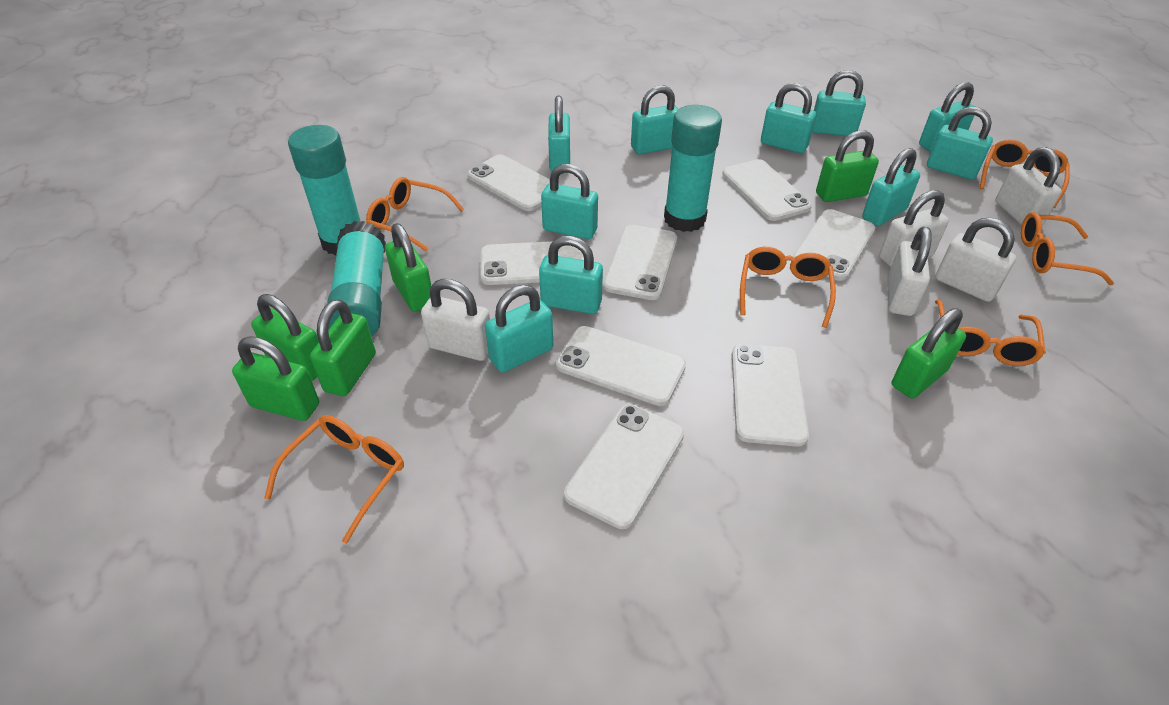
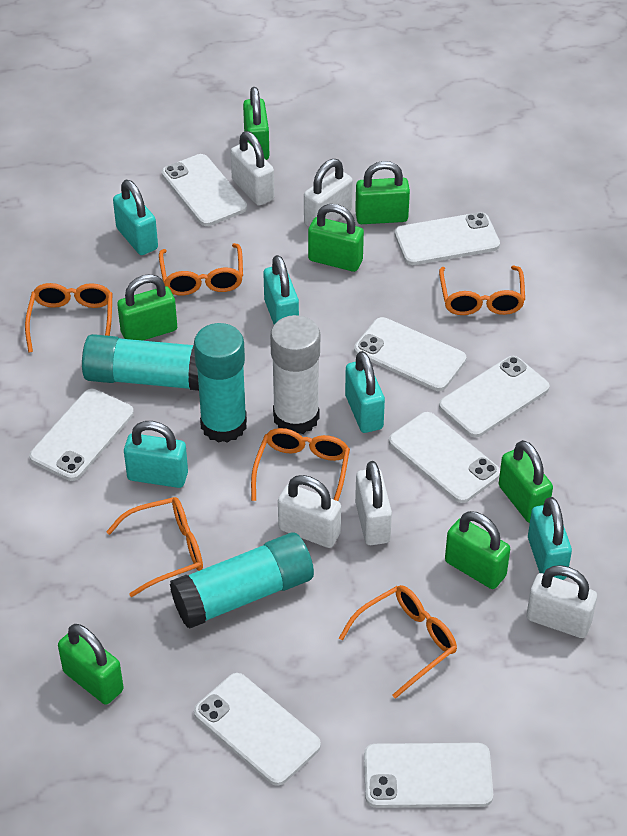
green padlock: [232,336,319,421] [251,294,319,381] [310,299,376,396] [385,223,431,312] [816,130,879,202] [892,308,966,398] = 6 -> [58,624,124,705] [117,274,177,340] [243,87,269,160] [308,204,364,272] [355,161,410,224] [445,511,510,589] [499,440,553,523] = 7
turquoise padlock: [485,285,553,372] [539,236,603,314] [541,164,598,239] [548,96,570,171] [631,85,678,154] [761,83,816,153] [812,70,866,136] [862,148,920,226] [919,82,975,152] [927,107,993,180] = 10 -> [113,180,158,255] [124,421,188,488] [263,255,299,324] [345,351,385,433] [528,497,572,580] = 5
white glue stick: none = 0 -> [270,315,320,434] = 1

